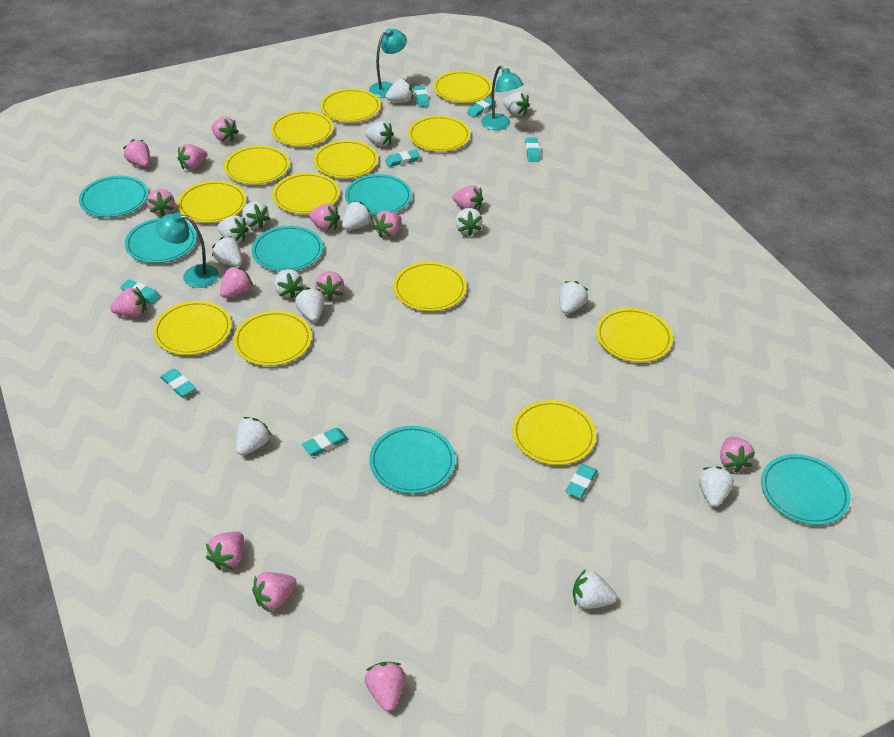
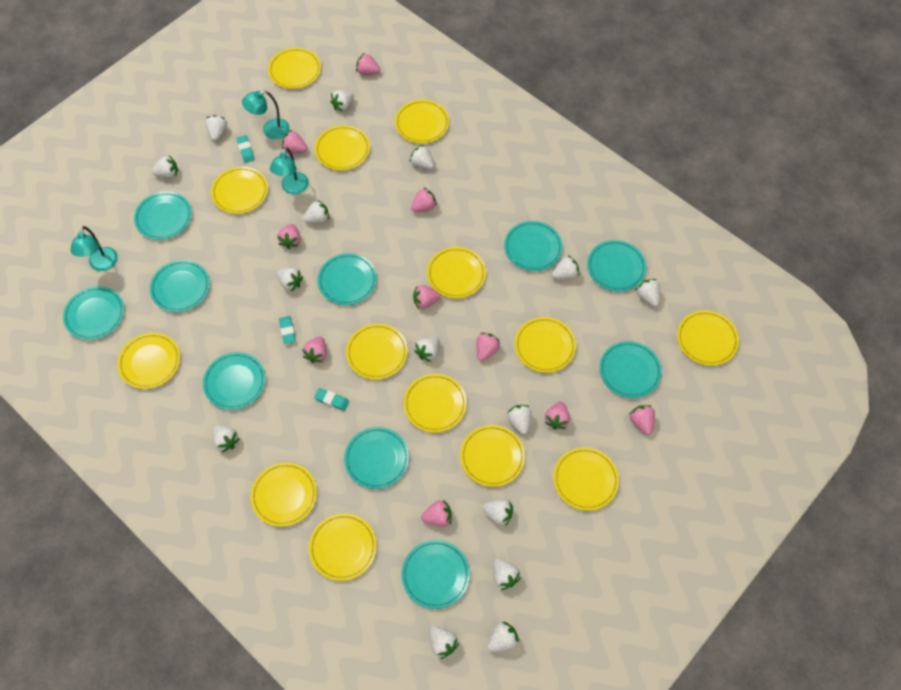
pink strawberry: [110,287,146,317] [123,139,150,167] [147,189,175,217] [177,144,208,170] [206,532,244,570] [212,117,239,142] [220,266,253,298] [252,572,297,612] [309,204,340,231] [315,271,344,302] [365,662,405,712] [373,211,402,238] [453,185,483,211] [720,436,755,473] = 14 -> [277,224,300,249] [282,130,307,153] [302,336,327,363] [356,53,380,75] [411,187,437,212] [413,285,441,309] [421,500,452,527] [476,333,500,361] [545,401,570,430] [629,405,655,435] = 10
turquoise eraser: [120,279,161,305] [160,368,196,397] [302,428,348,456] [385,150,420,167] [413,85,429,107] [467,97,496,118] [525,138,540,162] [565,464,597,499] = 8 -> [237,135,255,163] [279,316,296,344] [314,388,349,411] = 3
turquoise plate: [79,175,148,217] [125,218,197,263] [252,226,323,272] [345,174,412,215] [369,426,456,494] [761,454,851,525] = 6 -> [63,286,124,340] [134,191,192,240] [150,260,210,312] [203,352,266,410] [318,253,377,305] [344,427,409,489] [401,540,470,609] [504,221,563,271] [587,240,646,292] [599,341,662,398] = 10
white strawberry: [212,236,242,267] [217,215,249,243] [236,417,272,455] [242,201,270,229] [274,269,304,299] [295,288,325,322] [342,201,373,230] [365,121,393,146] [386,79,413,102] [455,208,482,236] [503,92,530,116] [559,281,588,314] [573,569,617,609] [698,467,734,507] = 14 -> [152,155,178,178] [205,115,227,141] [213,425,240,453] [276,268,303,292] [303,200,329,223] [330,90,354,112] [410,145,434,169] [414,336,440,362] [429,626,459,659] [483,499,513,526] [487,622,519,652] [493,559,520,590] [507,405,532,434] [552,255,579,279] [636,279,660,306] = 15
yellow plate: [153,301,232,355] [177,181,246,223] [224,145,290,184] [233,311,312,366] [271,111,334,146] [272,173,340,214] [314,140,378,178] [320,89,381,122] [393,262,467,311] [408,116,470,152] [434,71,492,103] [512,400,596,465] [596,308,673,362] = 13 -> [118,333,180,389] [211,167,268,214] [251,462,317,527] [268,48,321,89] [309,513,377,581] [315,125,370,170] [346,324,408,380] [395,100,449,144] [404,374,467,433] [427,247,486,298] [460,425,525,487] [515,317,576,373] [553,447,619,511] [677,310,739,366] = 14

